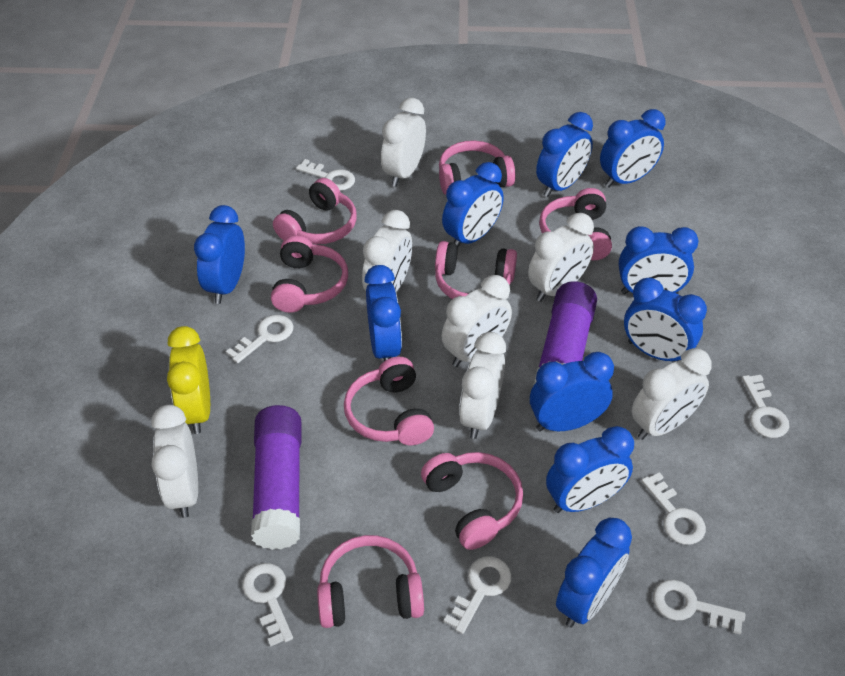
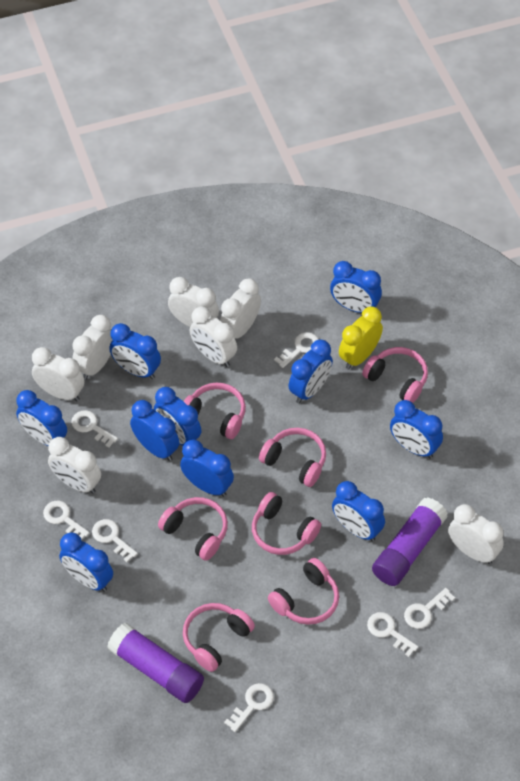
pink headphones: [271,235,348,313] [273,178,357,244] [317,535,424,628] [344,357,434,445] [421,452,523,550] [435,241,517,299] [439,140,515,195] [539,188,612,260] = 8 -> [158,497,228,561] [183,603,255,672] [184,383,246,439] [252,492,321,555] [259,428,326,487] [268,558,339,625] [362,347,428,403] = 7

